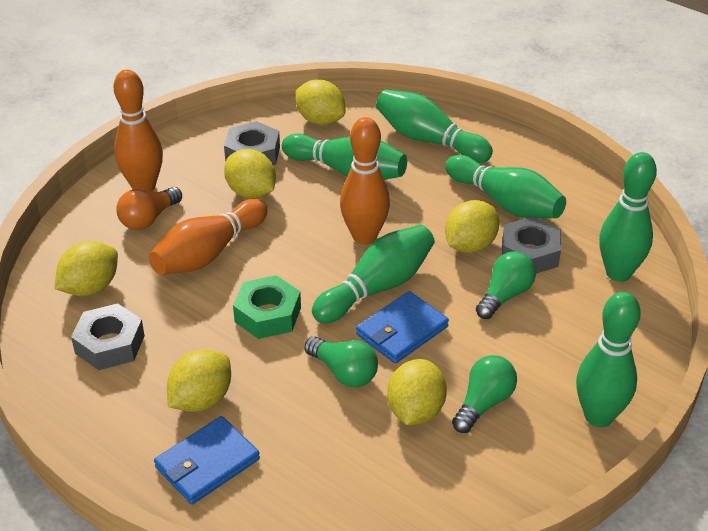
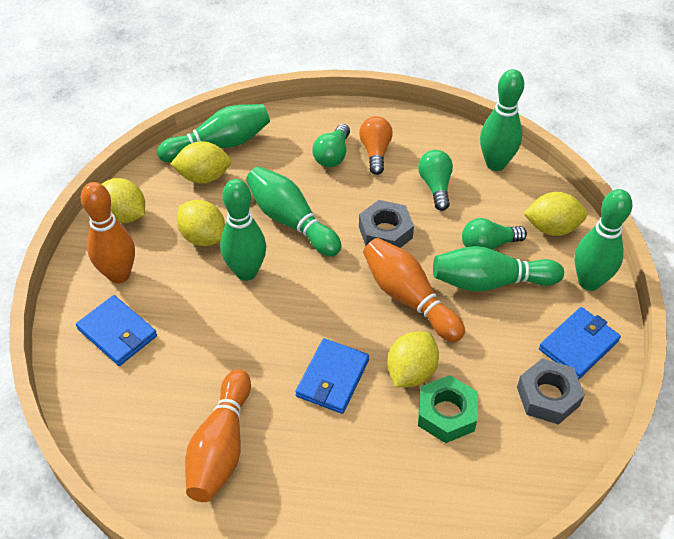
blue wallet: [154,416,260,505] [356,291,449,364] = 2 -> [76,295,157,366] [295,338,369,414] [539,307,621,379] = 3
grey nut: [71,303,145,370] [224,121,280,165] [502,216,561,274] = 3 -> [359,200,414,248] [517,358,585,425] = 2
yellow lemon: [55,241,118,296] [167,349,231,412] [224,149,276,199] [295,80,346,125] [387,359,447,425] [445,200,499,253] = 6 -> [102,178,145,223] [171,141,231,184] [177,200,225,246] [387,331,439,387] [523,192,588,236] = 5

